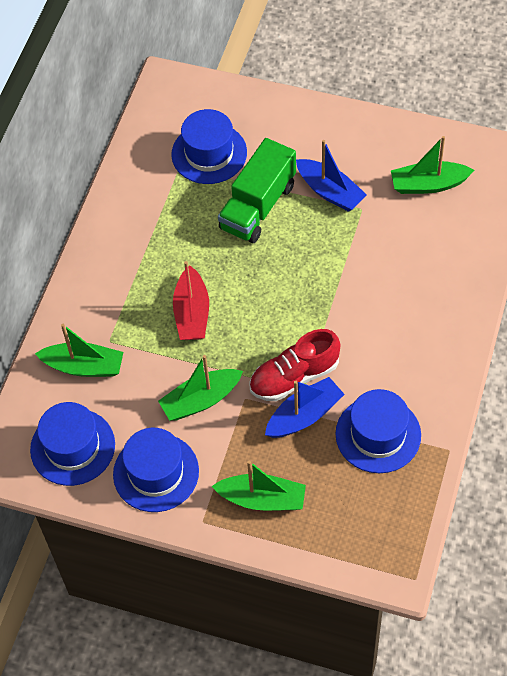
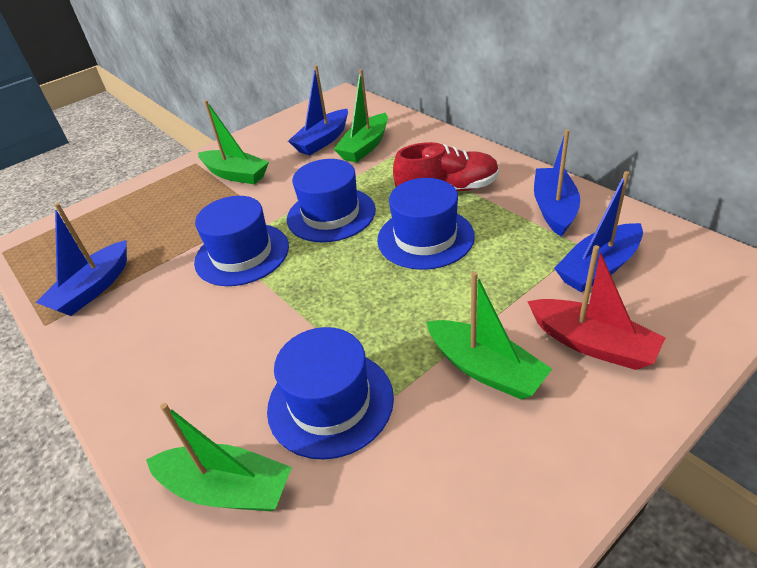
blue boat: [265,377,345,438] [296,140,367,212] = 2 -> [35,203,127,316] [288,65,348,155] [534,129,580,236] [554,171,643,292] = 4
green truck: [218,138,296,243] = 1 -> none = 0

